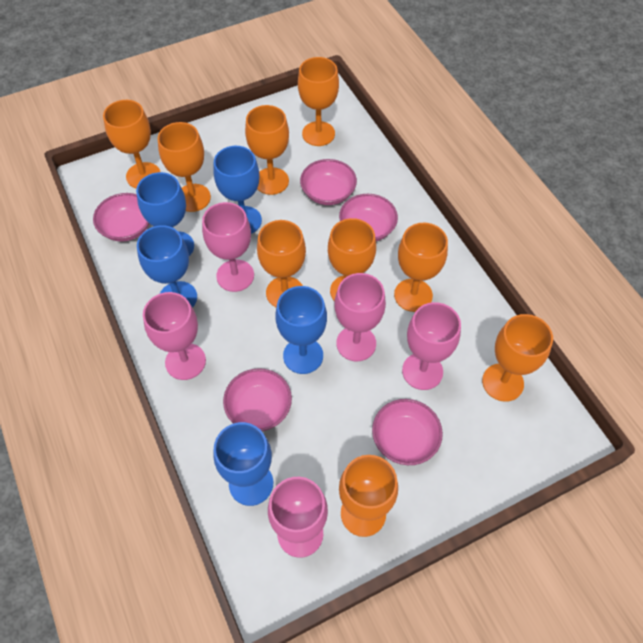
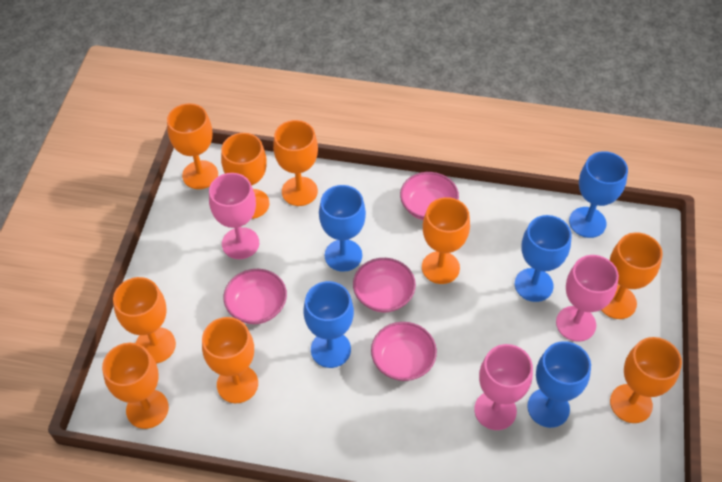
pink bowl: [93,193,149,242] [223,368,292,431] [300,159,357,205] [339,194,398,241] [372,399,443,465] = 5 -> [224,269,287,324] [353,258,416,313] [371,322,437,381] [400,172,459,220] = 4
pink goblet: [143,292,206,380] [202,202,254,292] [268,477,328,558] [334,273,386,361] [402,302,461,390] = 5 -> [209,173,259,259] [474,344,533,430] [556,255,619,342] = 3

